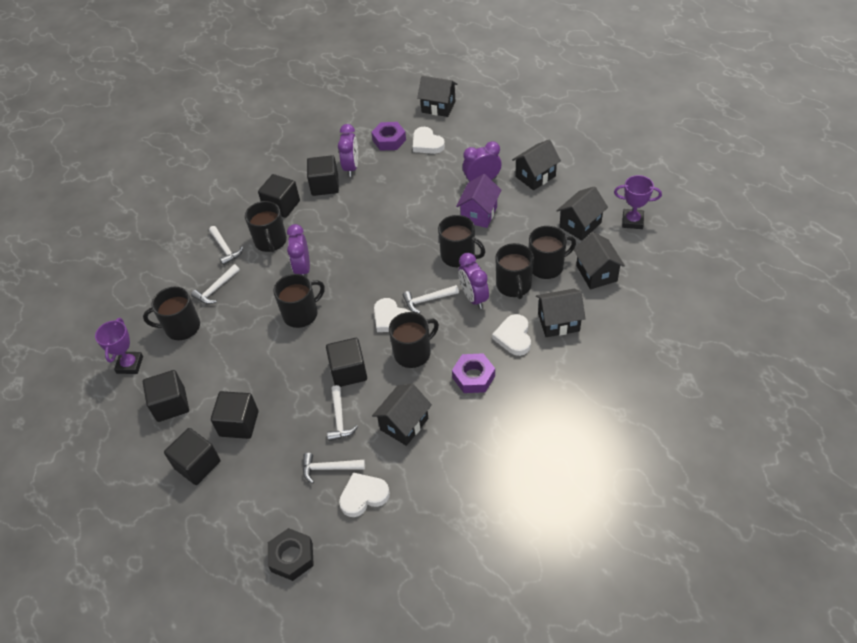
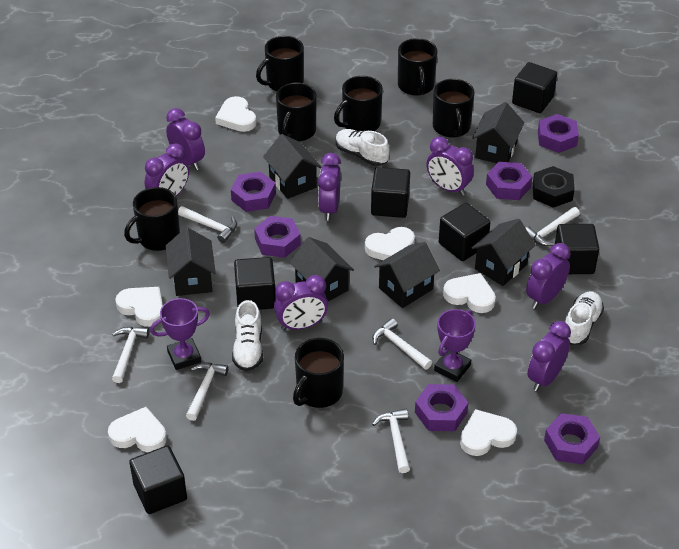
purple clock: [287,224,310,276] [338,124,358,177] [459,253,489,309] [463,141,502,182] = 4 -> [145,143,189,196] [166,108,205,170] [274,275,328,330] [318,153,341,221] [426,137,474,196] [526,243,571,309] [528,321,571,391] = 7
purple house: [456,174,501,228] = 1 -> none = 0
purple nut: [371,122,406,150] [452,353,495,393] = 2 -> [231,172,276,212] [254,216,301,258] [415,384,468,431] [486,162,532,200] [538,114,579,153] [544,413,600,465] = 6
white hammer: [191,264,240,304] [209,226,243,265] [303,453,365,484] [327,385,358,441] [403,285,459,313] = 5 -> [112,327,149,383] [178,206,237,243] [186,362,229,421] [372,318,432,370] [372,409,410,473] [526,207,580,246] = 6
white heart: [339,472,390,517] [374,298,410,332] [413,127,445,154] [492,314,531,356] = 4 -> [108,407,167,452] [115,287,163,327] [215,96,257,132] [365,227,415,260] [443,273,496,313] [460,409,517,456] = 6
white shoe: none = 0 -> [232,300,263,371] [336,129,390,166] [565,291,604,345] = 3

